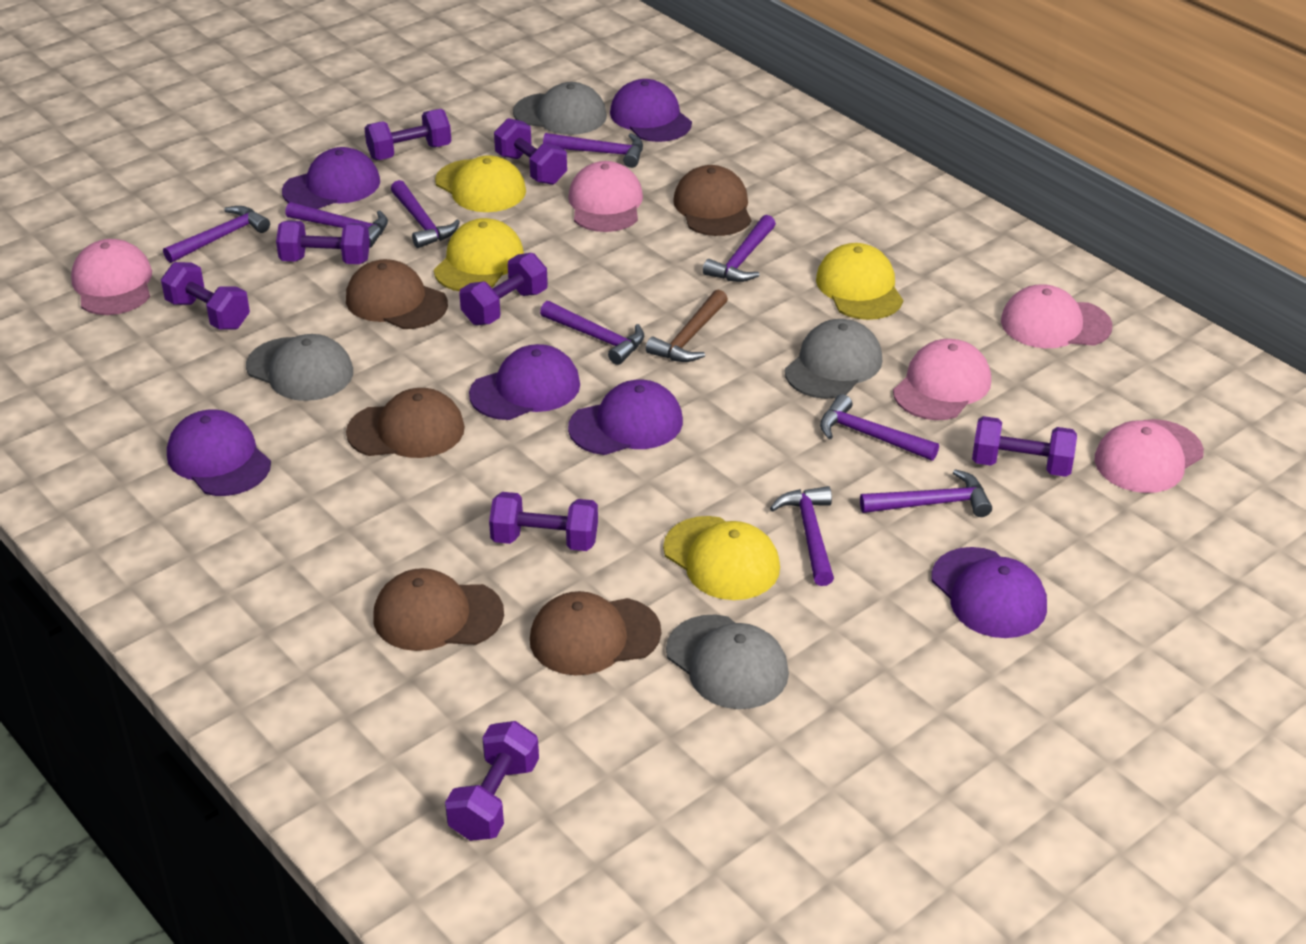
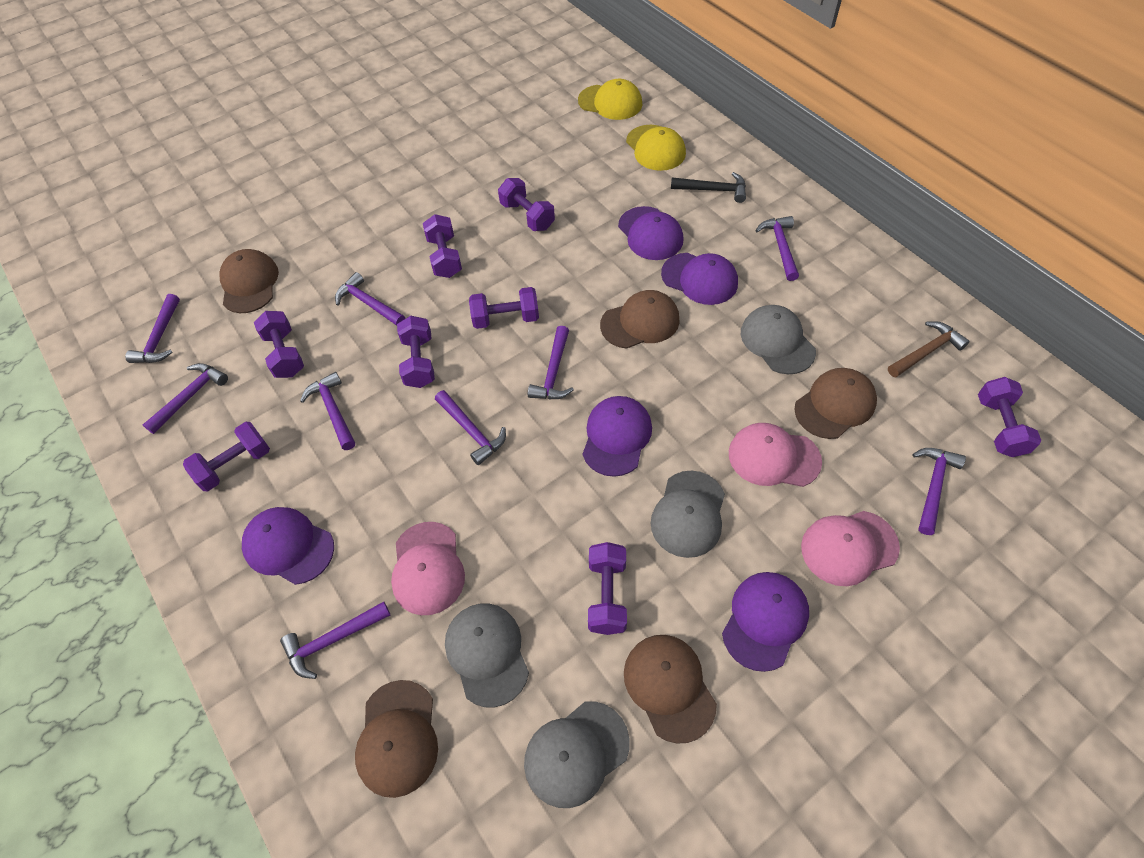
black hammer: none = 0 -> [671,172,746,203] = 1
pink cap: [71,239,152,315] [568,161,643,232] [893,339,991,420] [1001,284,1112,348] [1095,419,1204,493] = 5 -> [391,522,465,615] [729,423,822,487] [801,511,900,586] = 3
purple cap: [167,409,271,496] [282,147,380,209] [469,344,580,420] [568,380,683,455] [610,79,692,142] [931,547,1047,638] = 6 -> [242,507,334,585] [583,396,652,477] [618,206,684,260] [661,253,738,305] [722,572,809,672] = 5
yellow cap: [434,218,524,291] [435,155,526,212] [663,516,780,600] [816,243,903,320] = 4 -> [578,79,642,120] [626,125,686,171] = 2

